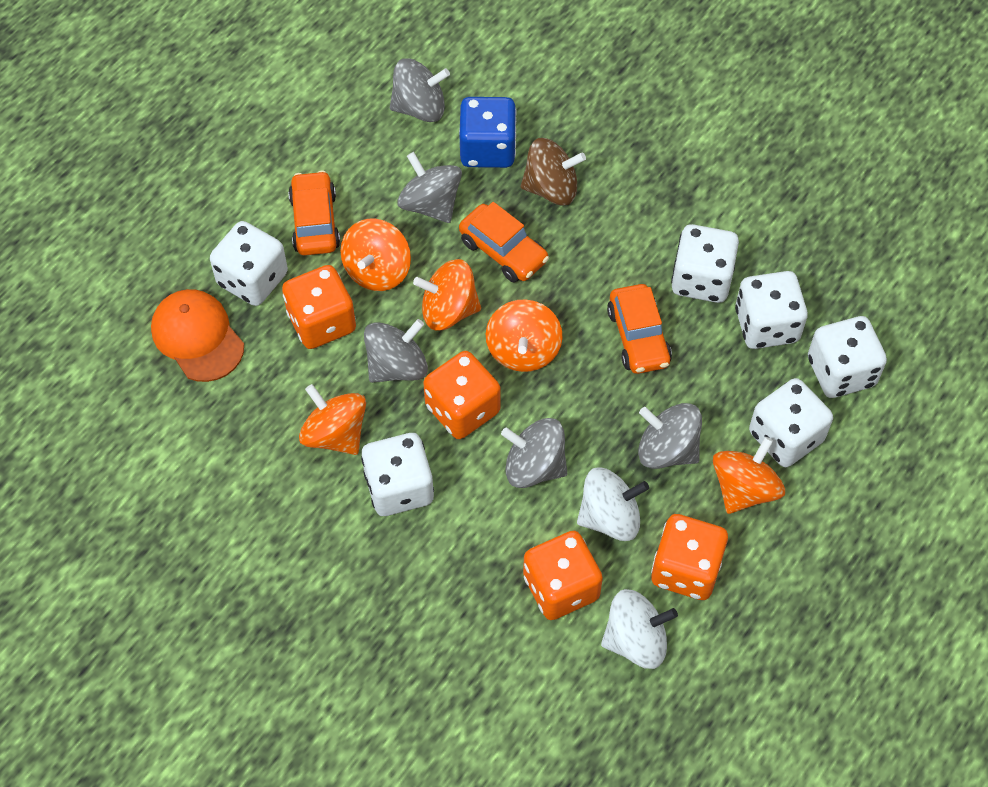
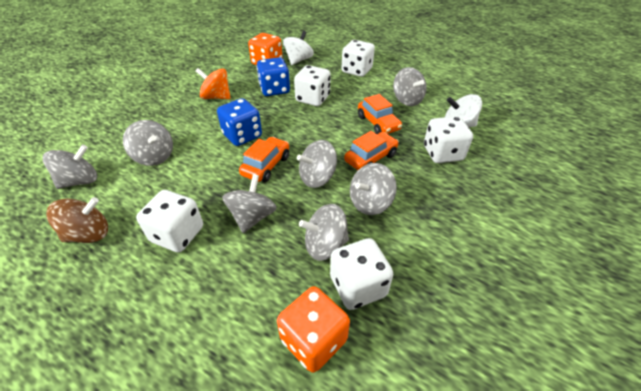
blue dice: [459,97,517,168] = 1 -> [217,98,262,146] [257,57,290,96] = 2
grey spinning top: [364,319,428,383] [390,58,450,122] [397,152,462,223] [501,418,567,488] [638,403,702,469] = 5 -> [43,145,97,189] [123,120,173,166] [222,174,277,233] [297,140,337,188] [299,204,349,261] [350,163,397,215] [393,67,427,106] = 7
orange cap: [151,289,244,382] = 1 -> none = 0
orange dice: [282,265,356,349] [423,351,501,439] [523,531,603,620] [651,514,728,600] = 4 -> [248,33,283,65] [277,286,350,373] = 2
orange spinning top: [299,384,366,455] [341,219,411,291] [413,259,481,331] [486,300,563,372] [713,437,785,514] = 5 -> [195,68,231,99] = 1
white dice: [210,221,288,306] [361,433,434,516] [671,224,739,303] [735,271,808,349] [749,378,833,467] [808,316,887,398] = 6 -> [136,190,203,252] [294,65,331,106] [330,238,393,310] [342,40,375,77] [424,116,473,163] = 5

